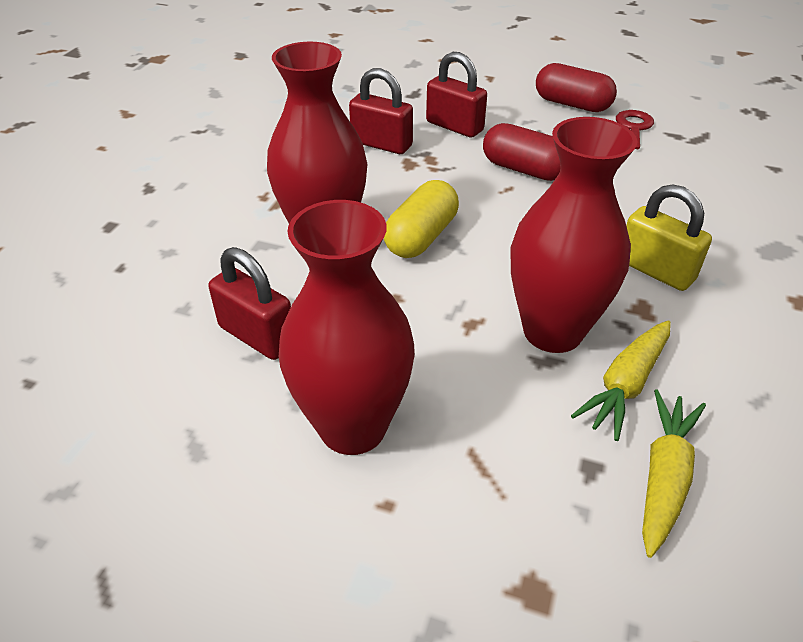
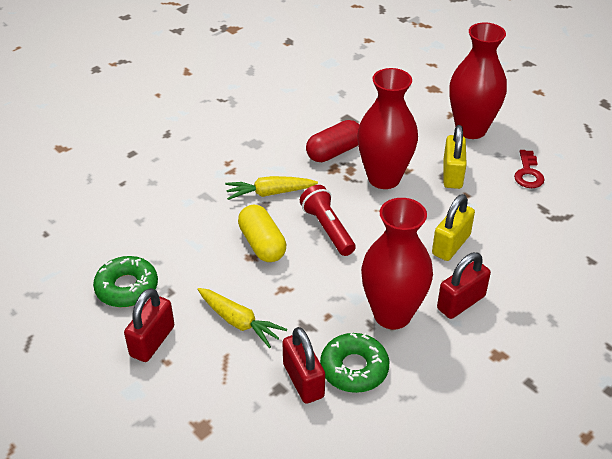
green donut: none = 0 -> [93,256,158,307] [320,333,389,393] = 2
red capsule: [483,123,561,181] [536,63,617,112] = 2 -> [306,120,359,162] = 1
red flashlight: none = 0 -> [300,185,355,256] = 1
yellow padlock: [626,185,712,291] = 1 -> [432,194,475,261] [443,125,467,189] = 2

